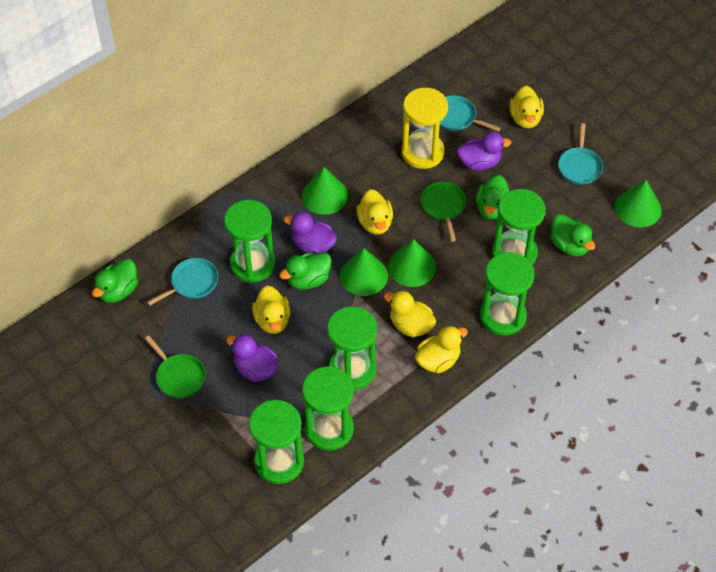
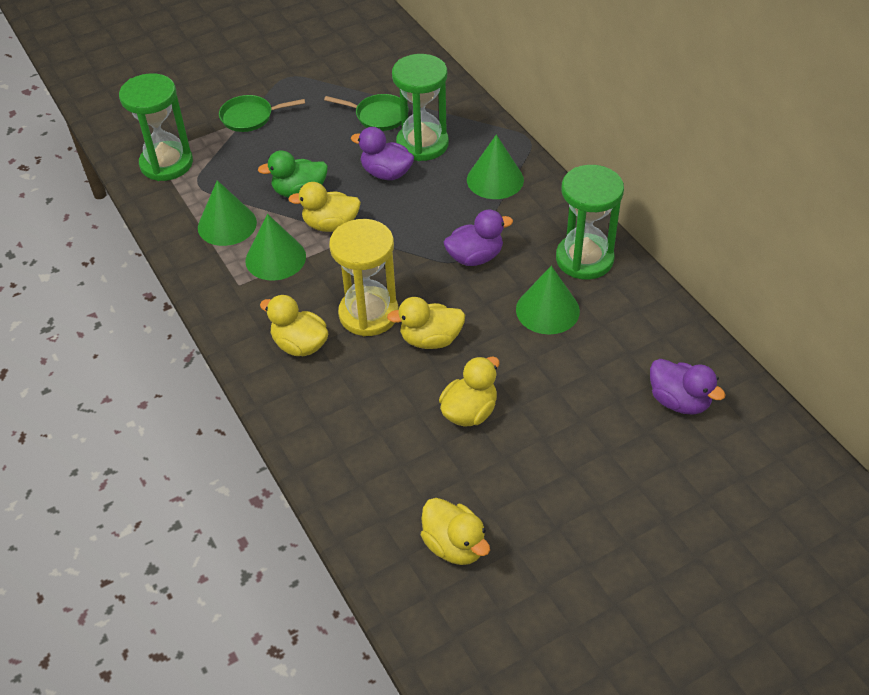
green duck: [92,259,138,303] [279,252,332,290] [476,175,509,219] [550,214,595,256] = 4 -> [258,150,328,198] = 1
green hourglass: [224,200,275,283] [249,400,304,484] [302,366,354,451] [327,306,377,390] [480,252,535,336] [492,189,546,265] = 6 -> [119,73,193,181] [392,54,449,161] [556,165,624,280] = 3
turquoise pan: [147,258,218,306] [440,95,501,131] [558,123,603,185] = 3 -> none = 0

